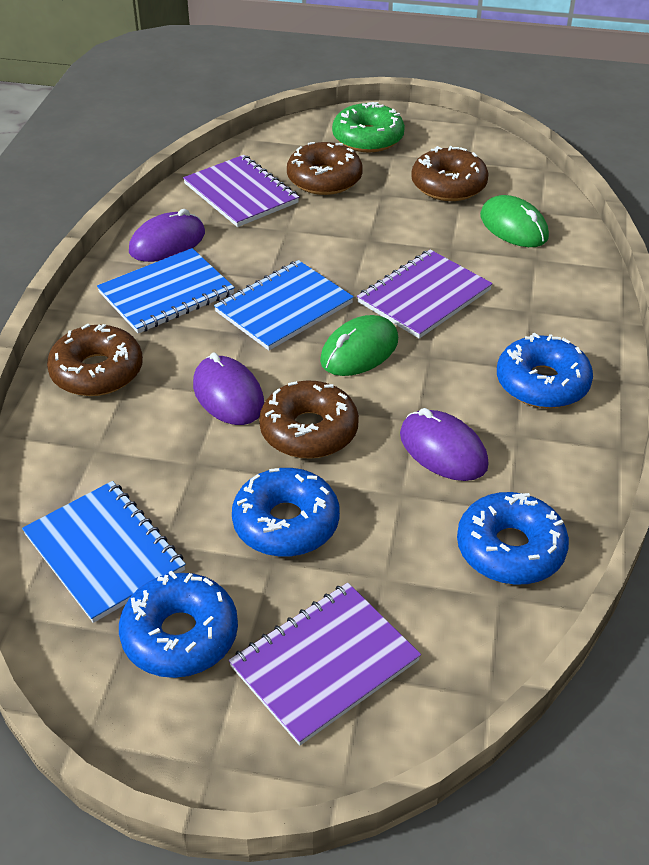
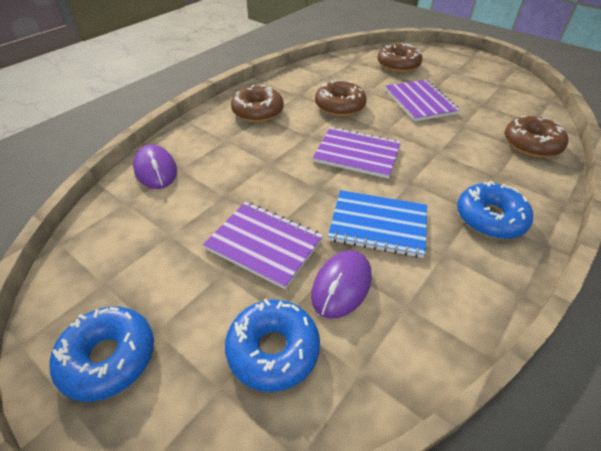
blue donut: [119,570,238,678] [232,468,340,557] [457,492,569,585] [497,332,593,408] = 4 -> [49,307,154,402] [225,299,320,392] [457,181,533,239] = 3
blue notebook: [22,481,186,623] [97,248,235,333] [214,260,354,351] = 3 -> [328,190,427,258] = 1
green donut: [332,102,405,153] = 1 -> none = 0
green mouse: [320,315,398,376] [480,195,549,247] = 2 -> none = 0
purple mouse: [129,209,205,262] [193,352,264,425] [400,408,489,481] = 3 -> [133,144,177,189] [311,250,372,319] = 2

